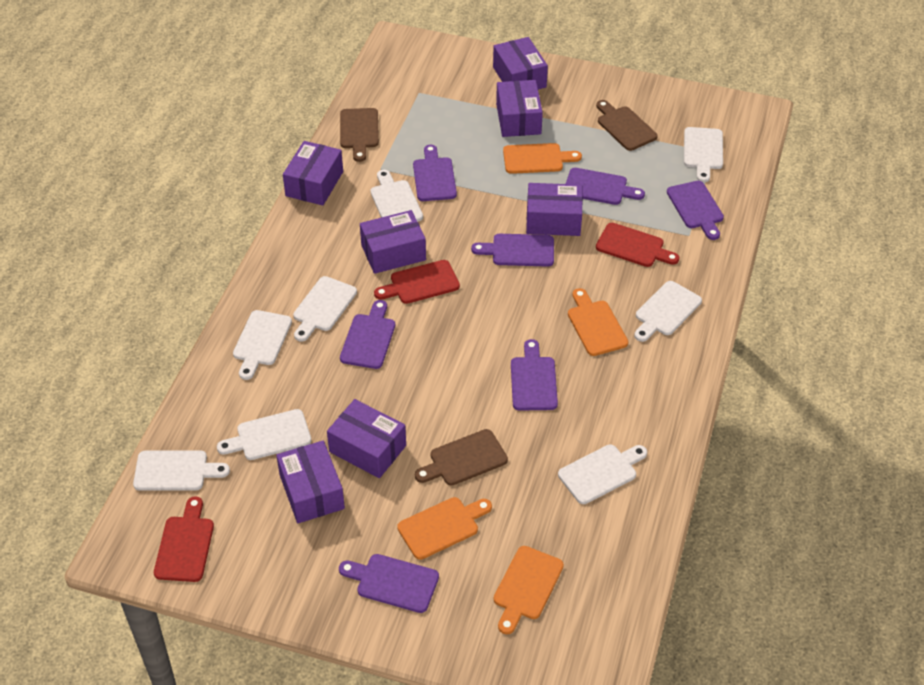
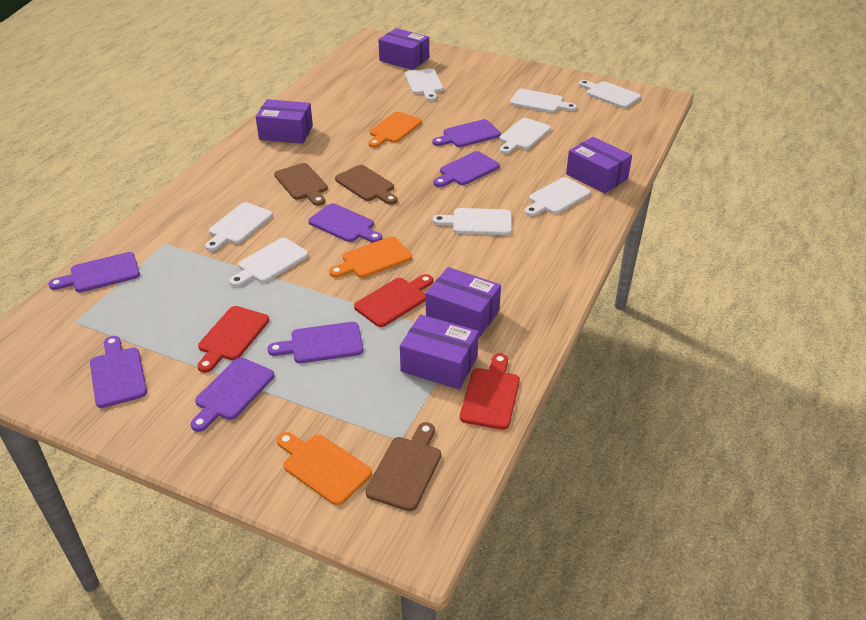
orange cutting board: [397,497,492,560] [494,546,564,634] [503,143,582,174] [568,288,628,356] = 4 -> [277,432,372,505] [329,237,412,278] [369,112,422,148] = 3
purple box: [276,441,345,523] [283,141,343,206] [327,399,406,478] [360,210,426,274] [493,37,548,89] [496,80,543,137] [526,183,583,236] = 7 -> [256,99,313,144] [379,28,429,70] [400,314,479,389] [426,267,501,338] [566,137,632,194] = 5

